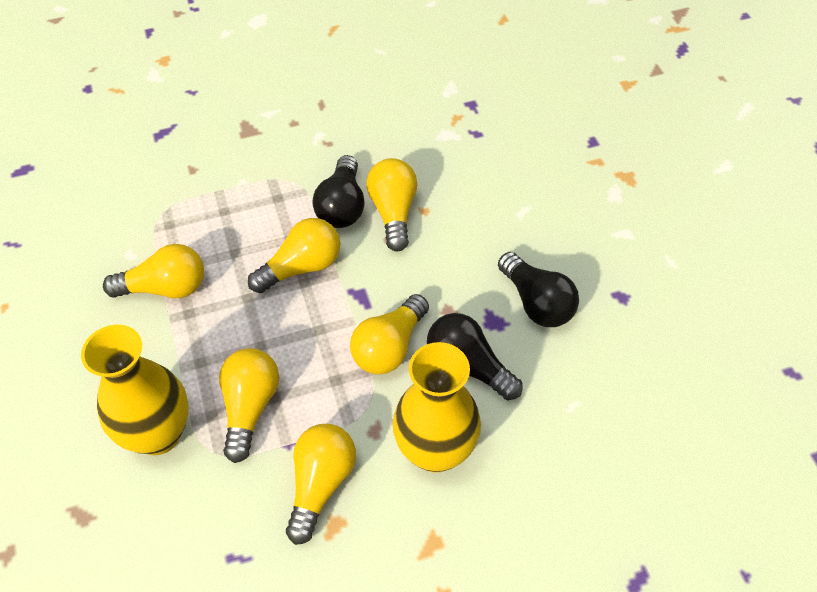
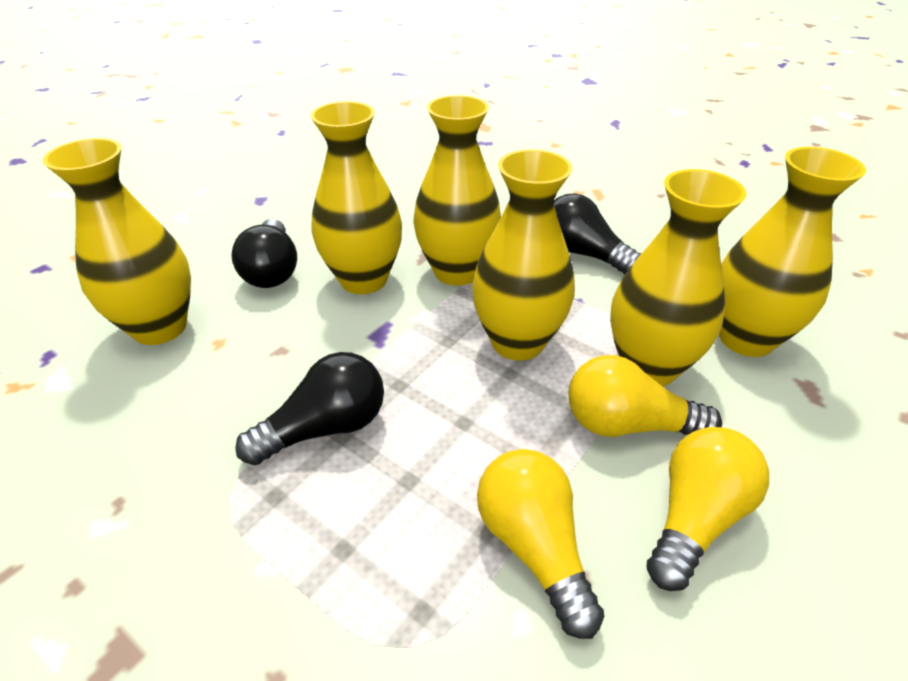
yellow light bulb: [103,244,204,298] [219,348,279,463] [248,218,340,293] [286,424,356,545] [350,294,429,374] [366,158,418,251] = 6 -> [477,449,604,639] [568,355,722,437] [647,427,769,591] = 3
yellow vase: [81,325,189,455] [393,342,481,473] = 2 -> [43,138,191,345] [310,101,402,294] [413,95,501,286] [472,149,575,361] [610,169,747,386] [719,147,866,357] = 6

